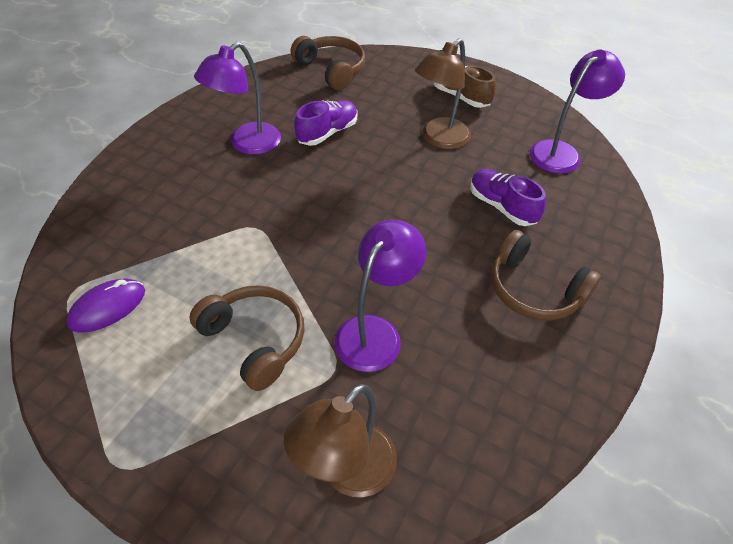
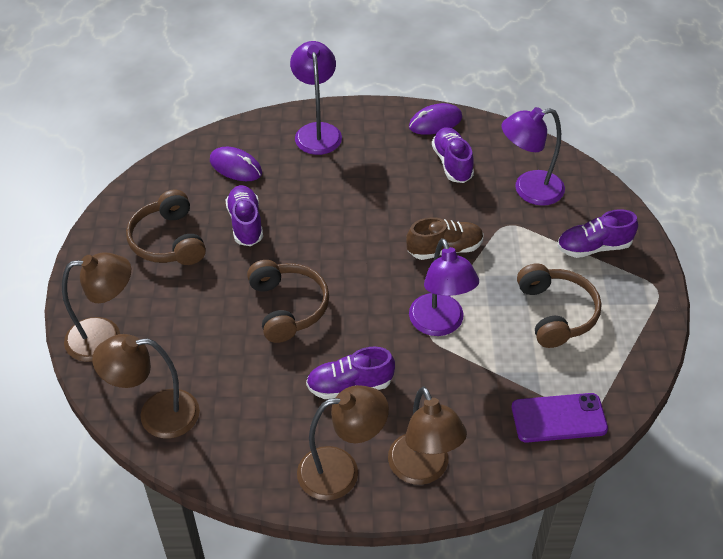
brown lamp: [284,384,397,497] [415,38,471,149] = 2 -> [62,252,131,362] [92,334,200,439] [297,385,389,500] [388,387,467,485] = 4
purple mouse: [66,278,145,332] = 1 -> [210,147,262,181] [409,103,462,135] = 2
purple phone: none = 0 -> [512,393,608,443] = 1
purple shoe: [294,100,357,146] [470,169,546,226] = 2 -> [225,185,263,246] [306,346,395,399] [432,127,474,183] [557,209,638,258] = 4

